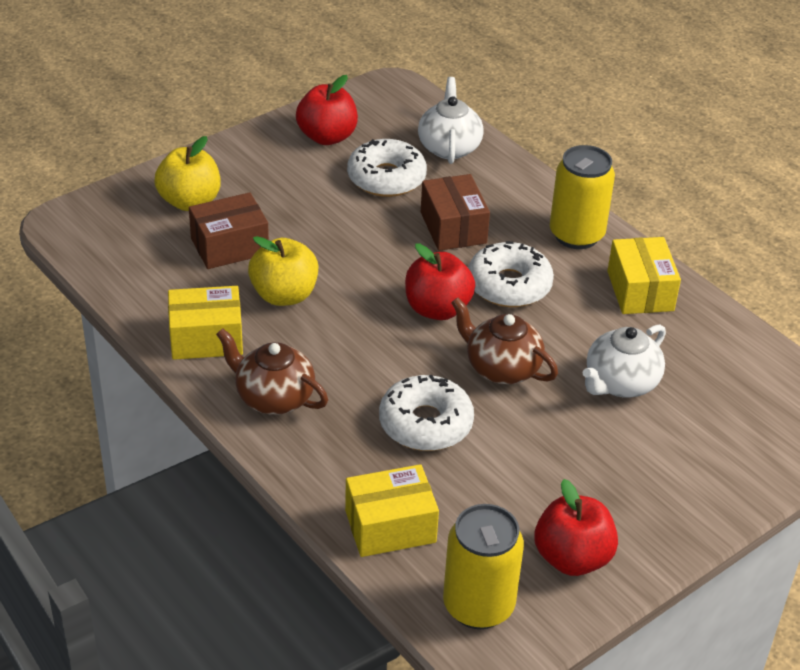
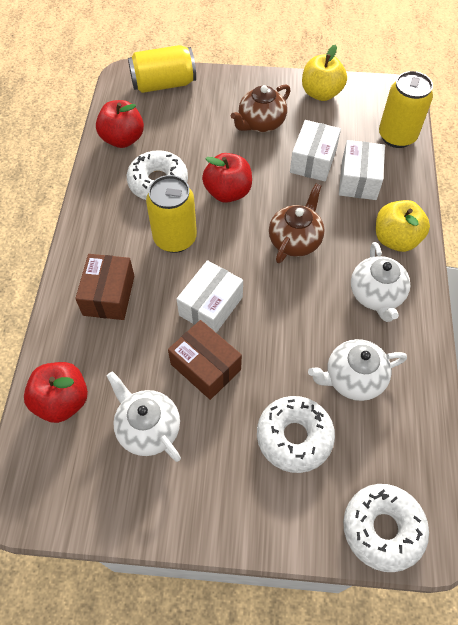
white box: none = 0 -> [177,260,243,333] [290,120,341,181] [339,140,385,200] = 3
white teapot: [418,77,484,164] [583,324,666,398] = 2 -> [107,371,181,462] [308,339,407,401] [351,242,410,322] = 3
yellow box: [168,286,243,360] [345,464,439,557] [608,237,681,314] = 3 -> none = 0
yellow can: [443,504,524,629] [550,145,615,249] = 2 -> [128,45,196,93] [146,175,197,253] [379,71,433,148] = 3

